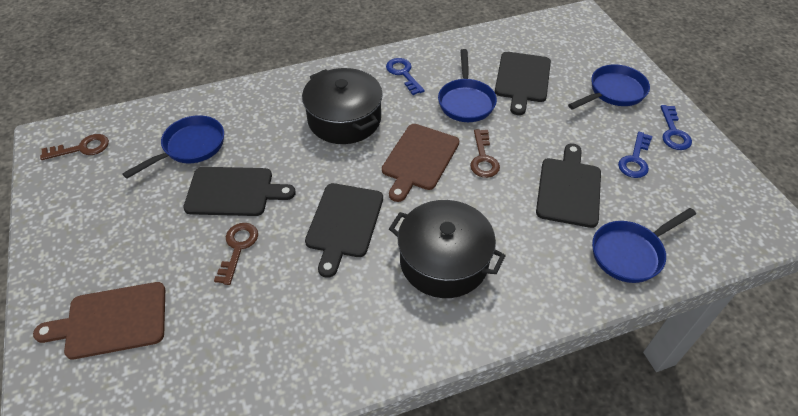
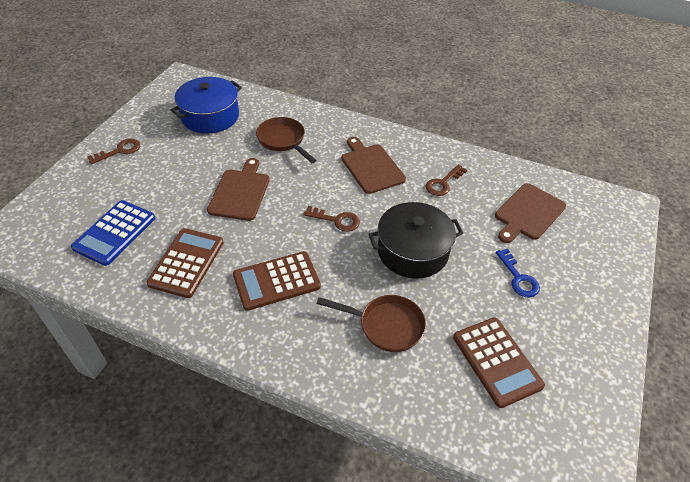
black cutting board: [183,167,296,216] [305,183,383,278] [495,52,551,115] [536,143,601,228] = 4 -> none = 0
black pot: [302,68,383,144] [389,200,506,298] = 2 -> [369,202,463,279] = 1
blue calculator: none = 0 -> [71,200,155,266] = 1
blue key: [386,58,425,95] [618,132,652,178] [661,105,692,150] = 3 -> [496,248,540,297] = 1
blue pan: [122,115,224,179] [438,49,497,122] [568,64,650,110] [592,208,696,283] = 4 -> none = 0
blue pot: none = 0 -> [171,77,242,134] = 1
brown calculator: none = 0 -> [146,228,224,298] [233,251,321,311] [453,317,545,408] = 3
brown cutting board: [33,282,165,359] [382,124,459,202] = 2 -> [207,158,270,221] [341,137,406,194] [495,183,566,243] = 3
brown pan: none = 0 -> [256,117,316,163] [317,295,426,352] = 2

